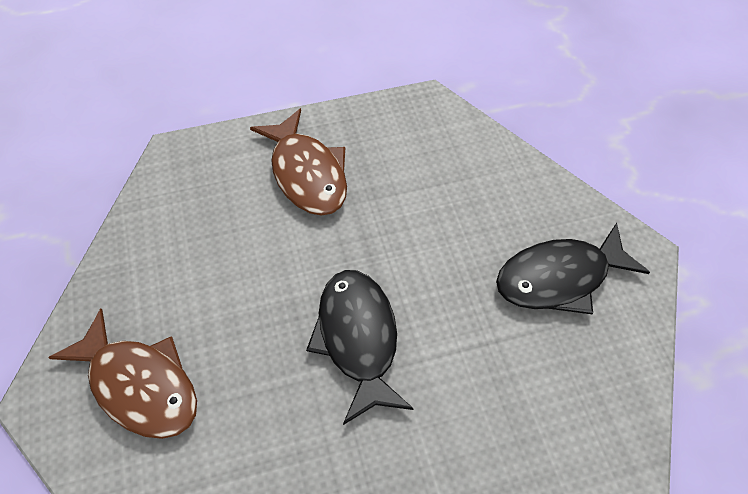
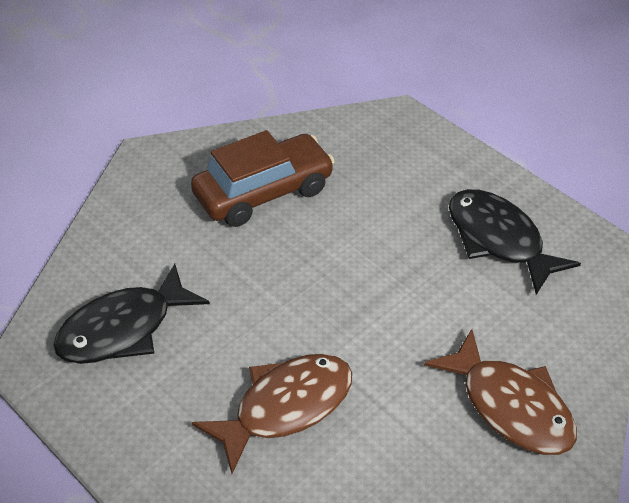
brown car: none = 0 -> [191,130,335,227] = 1

